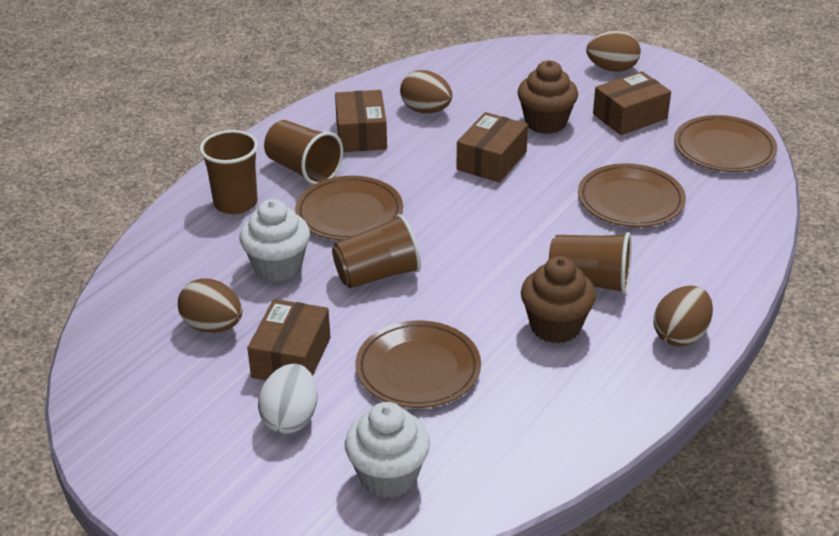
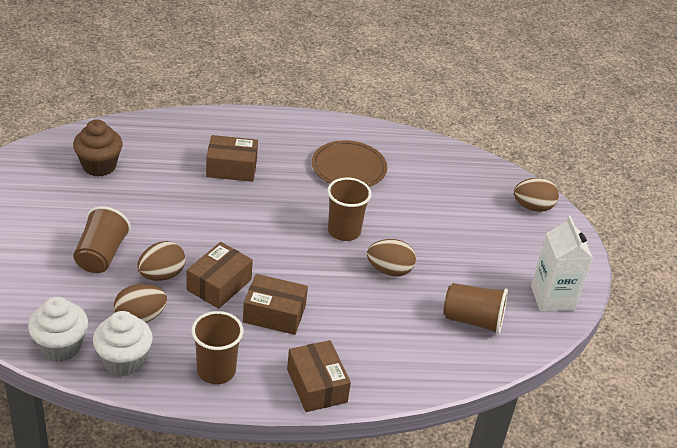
brown cupcake: [517,60,578,134] [521,256,596,343] = 2 -> [73,119,123,176] = 1
brown plate: [295,176,403,240] [356,320,481,408] [578,163,686,227] [674,115,777,172] = 4 -> [312,140,387,187] = 1
white carton: none = 0 -> [531,216,593,311] = 1
white egg: [258,363,317,434] = 1 -> none = 0

